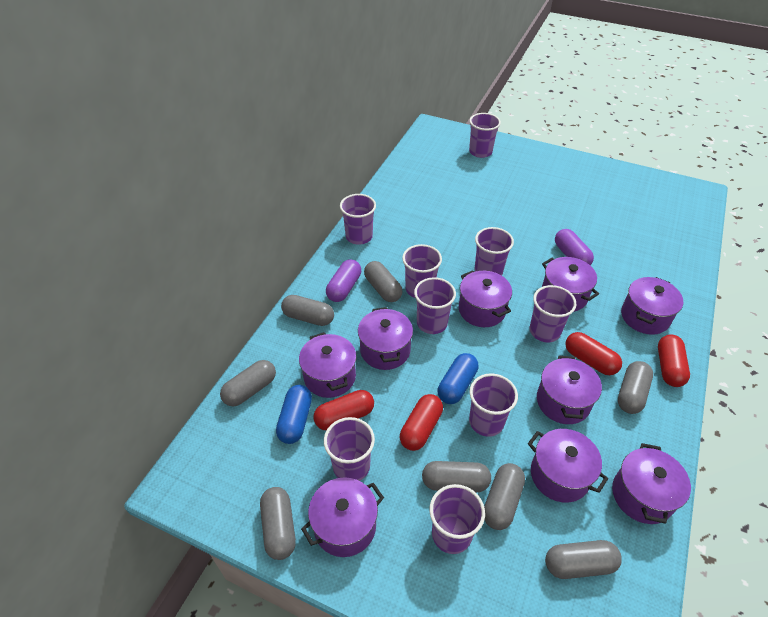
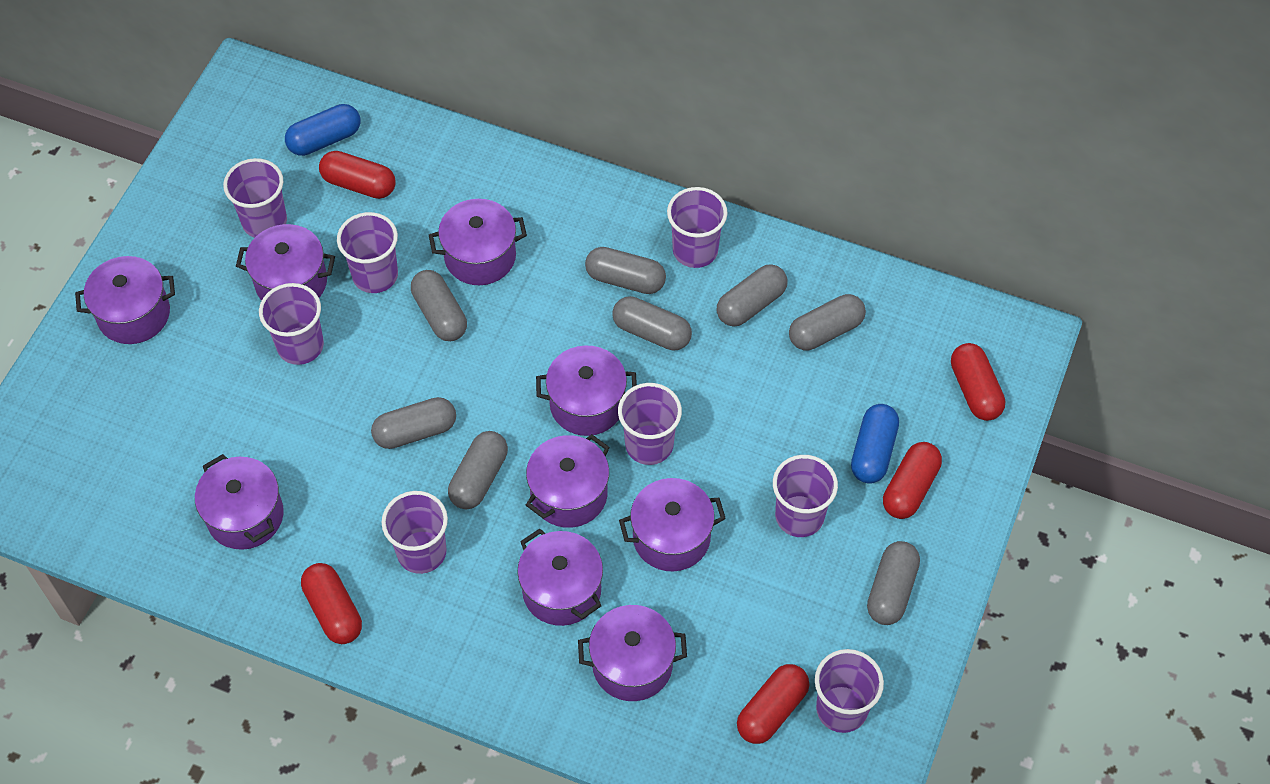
purple capsule: [326,259,361,302] [555,229,594,265] = 2 -> none = 0
purple cup: [324,417,375,481] [340,194,376,245] [402,244,442,298] [414,277,456,334] [429,484,485,554] [469,113,501,158] [469,373,518,437] [475,227,514,276] [530,285,576,343] = 9 -> [223,158,287,238] [259,283,324,365] [337,212,398,293] [381,491,448,574] [618,383,682,465] [667,187,728,268] [773,455,838,537] [815,649,884,733] = 8
red capsule: [313,390,374,430] [400,394,443,451] [565,332,622,375] [658,334,690,387] = 4 -> [301,563,362,644] [319,151,396,199] [737,664,809,744] [883,442,942,519] [951,343,1005,421] = 5

